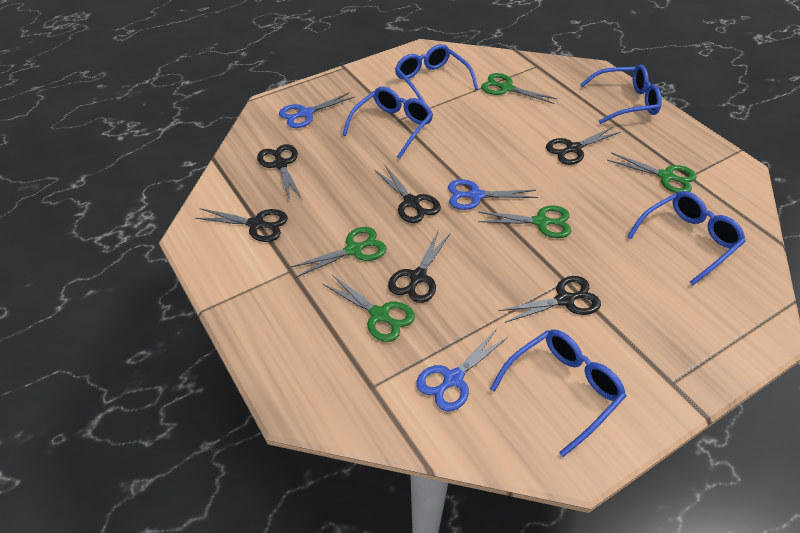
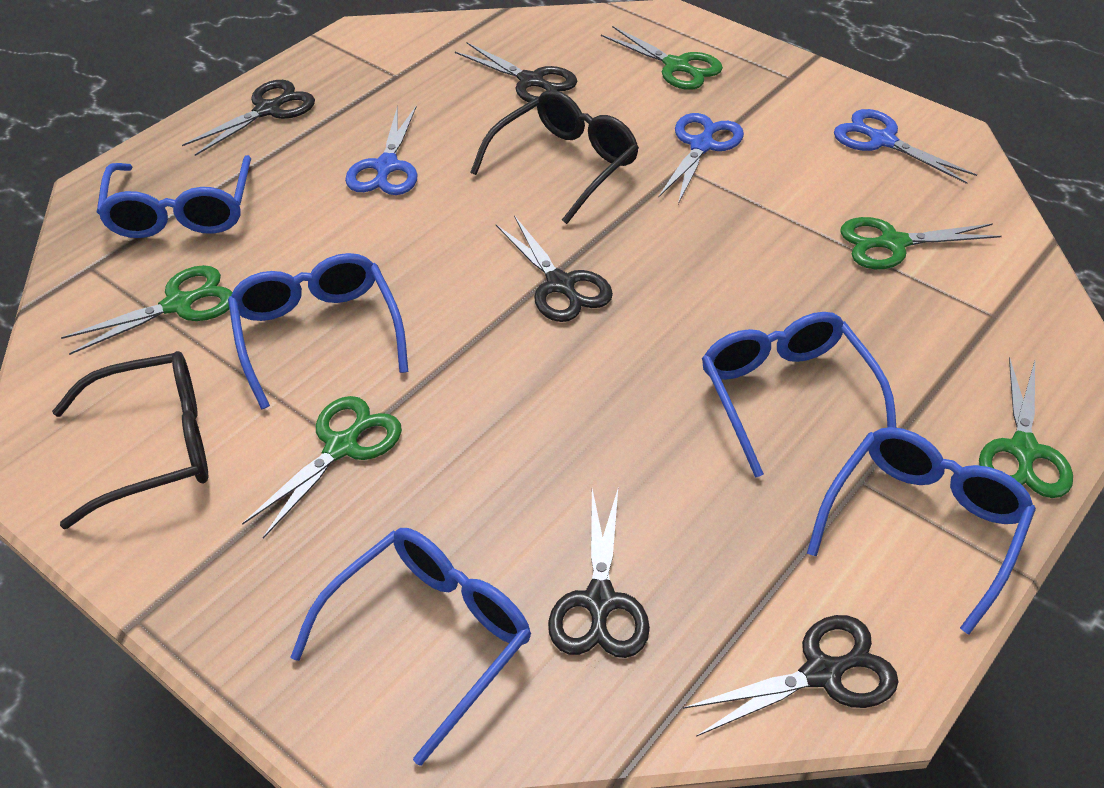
black glasses: none = 0 -> [52,351,208,529] [470,90,639,224] = 2
black scissors: [195,208,288,242] [257,144,302,200] [375,164,441,223] [388,231,450,303] [498,276,601,323] [546,127,621,165] = 6 -> [182,80,315,156] [455,42,578,102] [496,215,613,322] [548,489,650,658] [683,615,898,737] = 5

